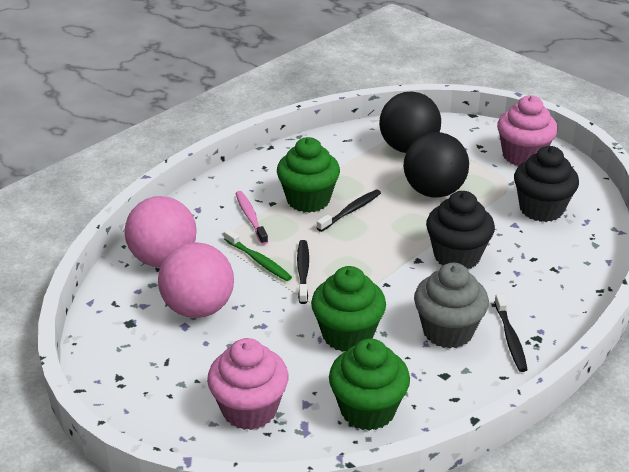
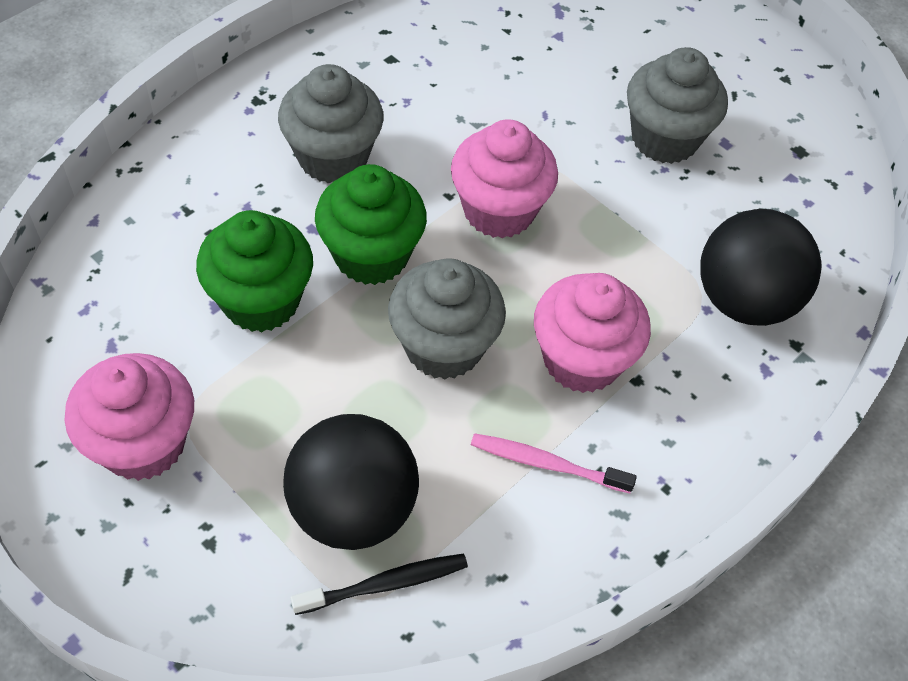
black cupcake: [426,191,495,269] [514,146,579,222] = 2 -> none = 0
black toothbrush: [297,240,309,304] [317,190,381,232] [494,294,528,372] = 3 -> [290,554,468,615] = 1
green cupcake: [277,137,340,213] [311,266,386,352] [329,338,410,431] = 3 -> [196,210,313,332] [315,164,427,285] = 2
green toothbrush: [224,229,292,281] = 1 -> none = 0
grey cupcake: [414,263,489,349] = 1 -> [278,64,384,183] [388,258,506,380] [627,47,728,164] = 3
pink ball: [125,196,196,267] [158,242,234,318] = 2 -> none = 0
pink cupcake: [207,338,288,430] [497,95,558,166] = 2 -> [64,353,194,481] [451,119,558,239] [534,273,651,393] = 3

